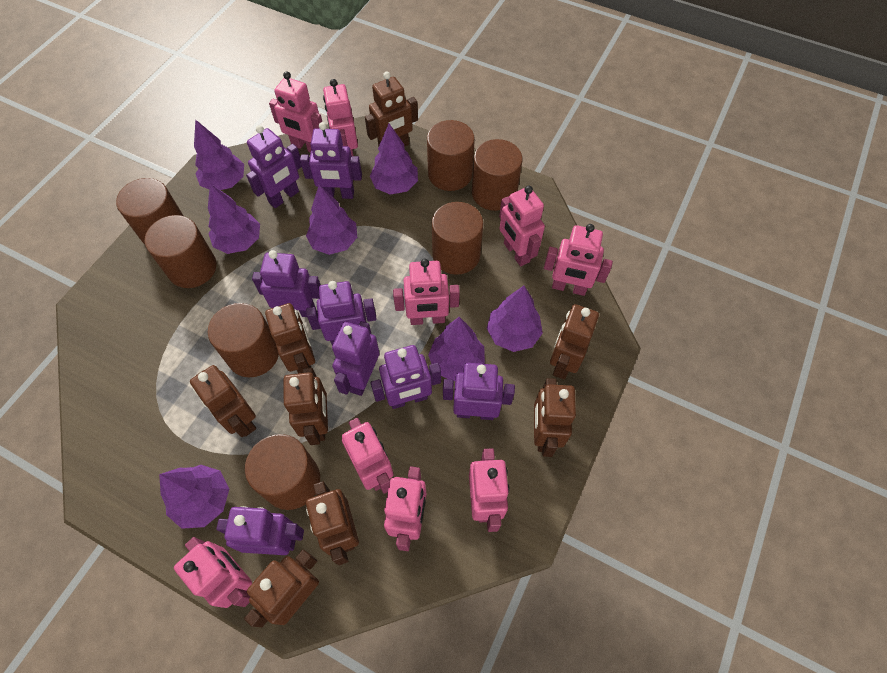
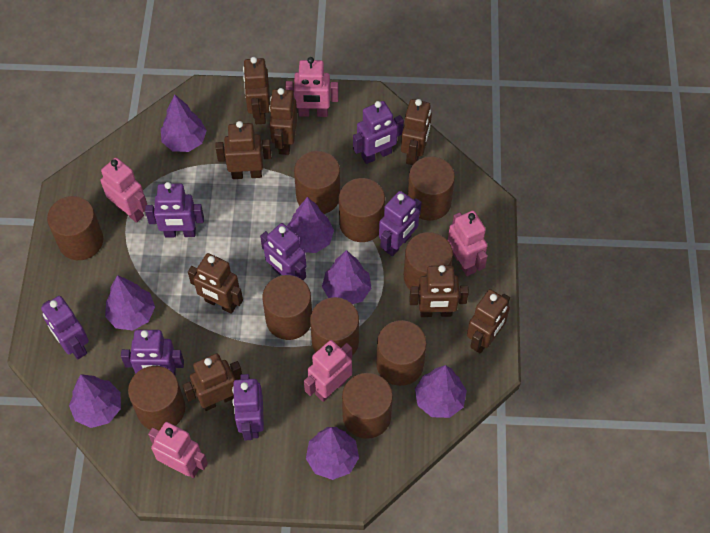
brown cylinder: [116,178,184,245] [145,215,216,288] [208,303,279,377] [245,434,320,510] [427,120,475,191] [432,202,483,275] [472,139,523,211] = 7 -> [47,196,103,260] [128,366,185,431] [262,275,312,340] [294,151,340,214] [310,297,359,356] [339,178,385,242] [342,373,393,439] [376,320,427,386] [404,232,453,290] [408,157,455,221] = 10
pink robot: [174,537,252,608] [269,71,322,153] [323,79,358,156] [342,418,394,494] [384,467,426,551] [393,259,460,325] [469,448,510,532] [499,186,545,266] [544,224,613,296] = 9 -> [101,158,147,223] [148,422,208,478] [285,57,339,117] [304,340,352,402] [448,211,487,276] = 5
purple robot: [216,506,304,555] [246,125,302,208] [252,250,321,317] [300,122,362,199] [306,281,377,345] [332,321,379,396] [371,345,441,409] [443,363,515,420] = 8 -> [41,296,89,359] [121,330,184,375] [145,182,204,238] [232,374,264,440] [260,223,306,280] [353,101,404,164] [379,191,422,256] = 7

